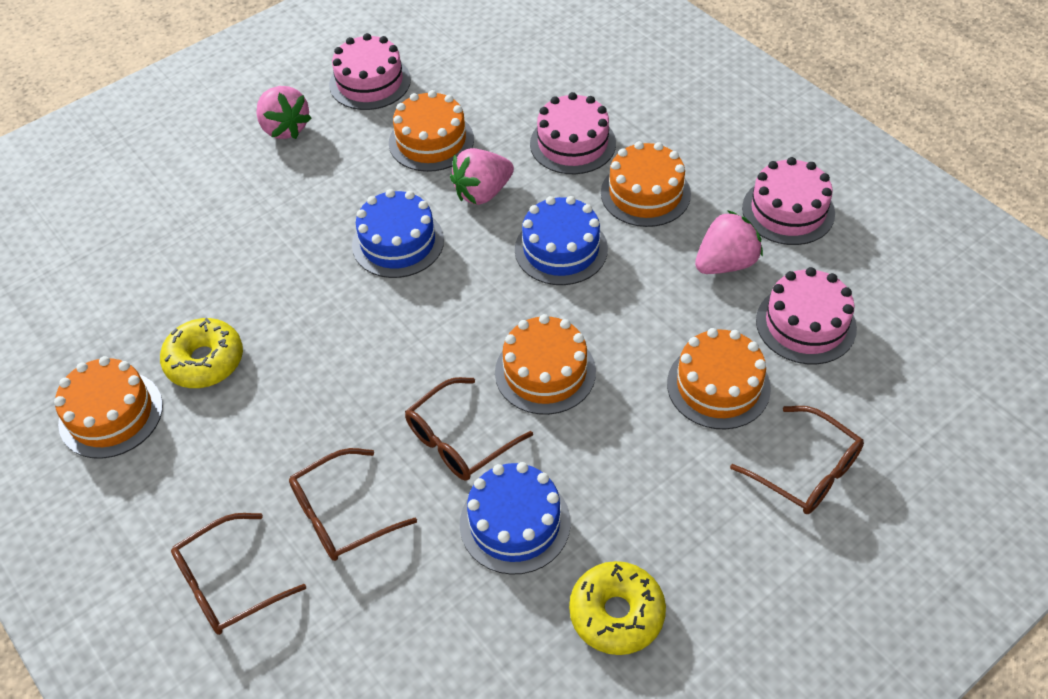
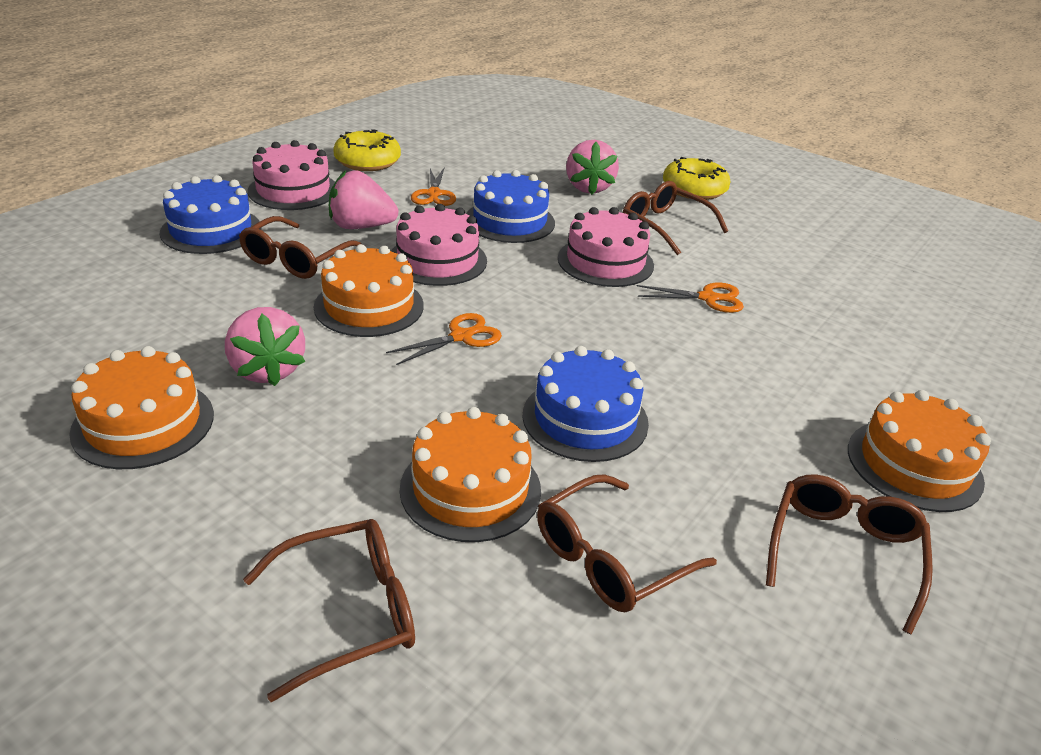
brown glasses: [171,513,306,635] [289,448,417,561] [405,377,533,481] [730,406,864,514] = 4 -> [239,216,362,279] [243,519,415,702] [537,474,717,612] [623,181,728,255] [766,475,933,635] = 5
orange cake: [54,356,163,459] [389,90,474,172] [495,314,596,415] [601,141,691,227] [667,328,771,429] = 5 -> [69,346,214,469] [314,244,424,337] [400,407,541,542] [848,390,991,512] = 4
orange scissors: none = 0 -> [386,313,502,365] [411,168,456,206] [637,282,744,313] = 3
pink cake: [329,33,411,110] [530,92,616,174] [742,157,835,245] [756,267,857,364] = 4 -> [248,140,335,210] [391,204,487,286] [558,207,654,287] = 3

